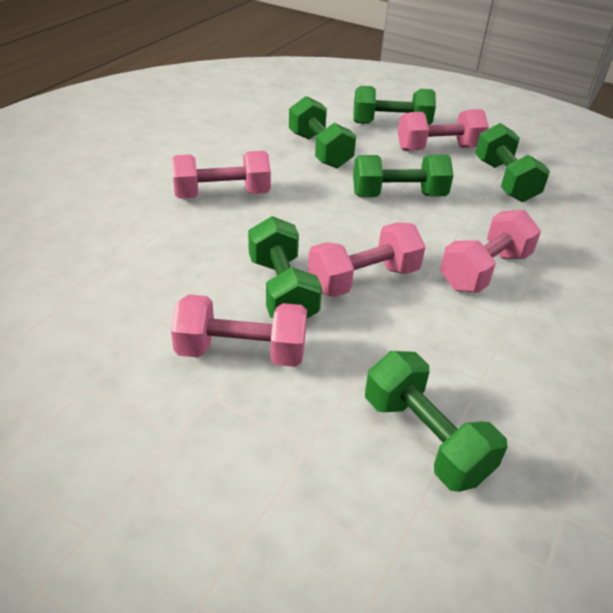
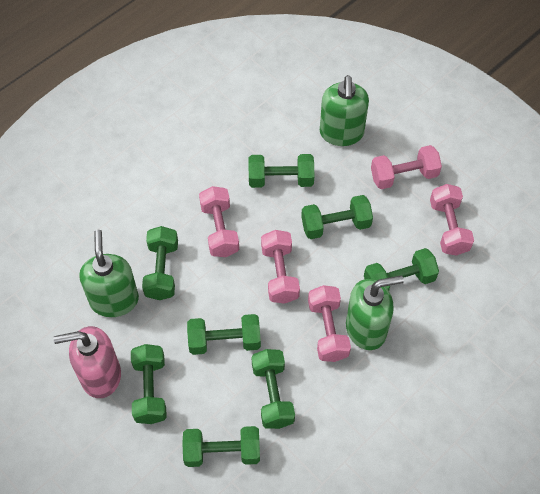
green dumbbell: [248,216,322,318] [289,96,356,168] [353,155,453,197] [354,86,436,125] [365,351,508,492] [475,123,550,202] = 6 -> [131,344,167,424] [142,226,178,300] [182,426,260,467] [187,314,261,355] [249,154,314,188] [251,349,295,429] [301,195,373,239] [364,248,439,291] = 8
green soap dispenser: none = 0 -> [79,230,139,317] [320,75,369,146] [346,276,404,350] = 3
pink soap dispenser: none = 0 -> [53,326,121,398] = 1

